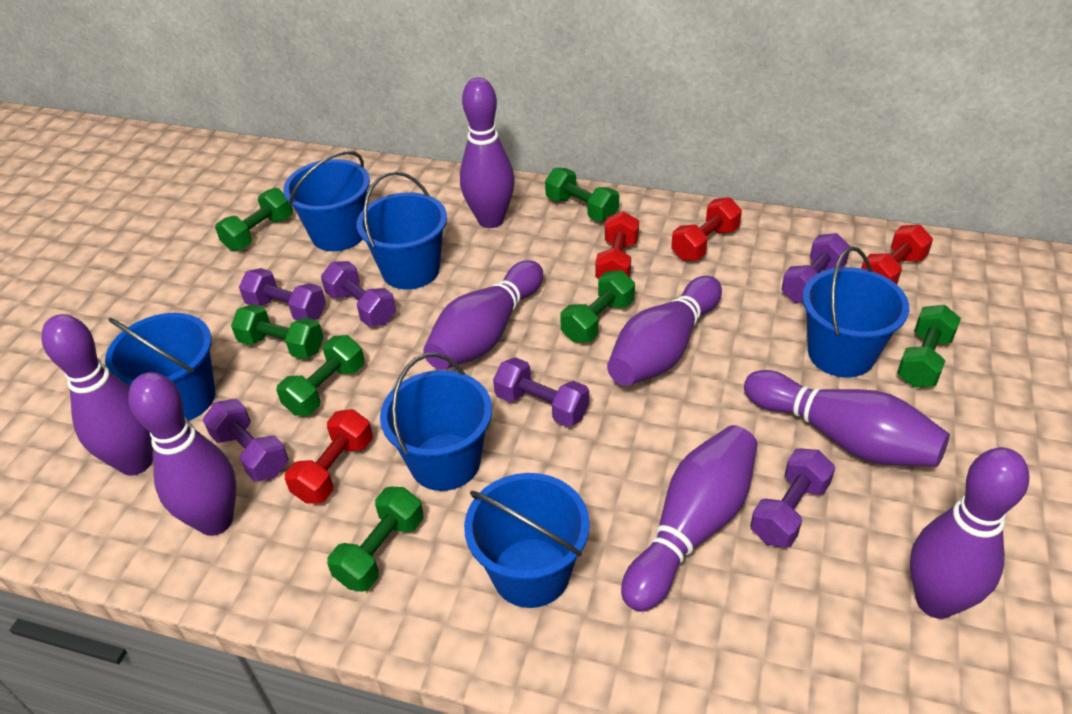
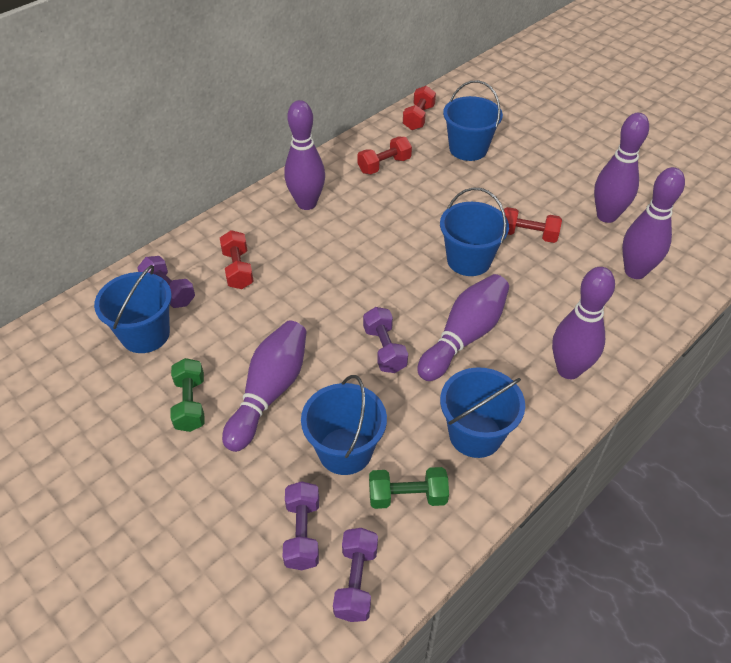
blue bucket: [105,313,215,421] [283,151,370,251] [357,171,447,289] [380,353,492,491] [464,473,590,608] [802,247,909,377] = 6 -> [94,265,172,353] [301,375,387,475] [440,188,509,276] [440,367,525,458] [443,80,503,161] = 5
green dumbbell: [215,188,293,251] [231,304,324,359] [276,335,365,416] [327,487,423,592] [545,168,619,222] [560,270,635,342] [897,305,961,387] = 7 -> [170,358,205,432] [369,467,449,509] = 2
purple bowling pin: [41,314,153,476] [128,372,236,536] [423,260,543,370] [460,77,515,228] [607,276,722,386] [621,425,758,612] [744,370,950,467] [910,447,1029,619] = 8 -> [222,321,307,452] [284,100,325,210] [417,274,509,381] [552,267,615,379] [594,113,649,223] [622,167,685,279] = 6
purple dumbbell: [203,399,289,482] [239,268,326,321] [321,261,396,326] [493,357,589,427] [750,448,835,548] [782,233,850,303] = 6 -> [137,256,195,308] [283,481,319,570] [333,528,378,622] [363,307,408,373] = 4

